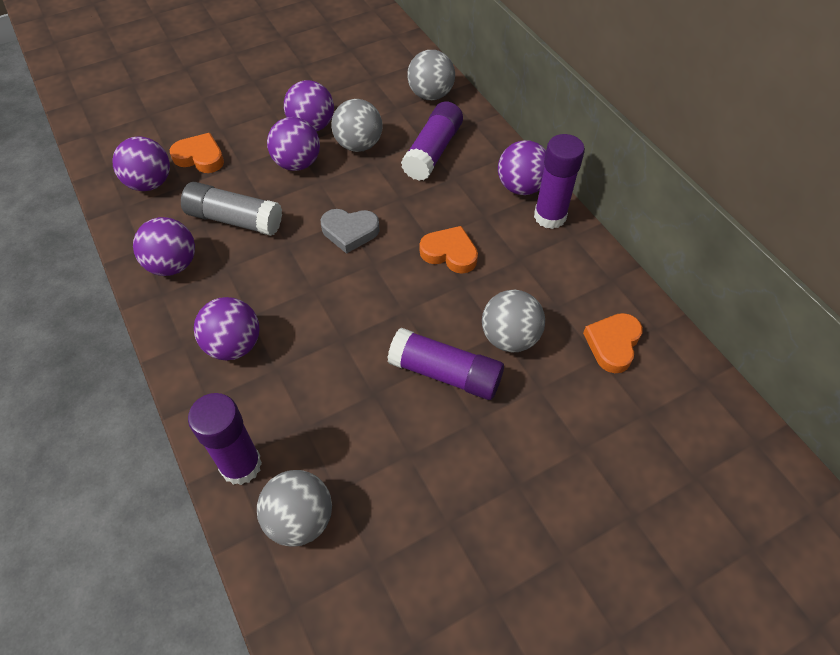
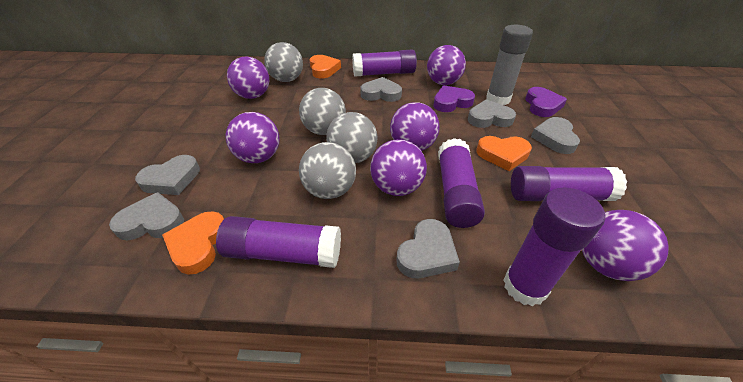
grey heart: [320,209,380,254] = 1 -> [109,192,184,240] [135,155,200,195] [360,77,402,102] [396,219,460,278] [468,99,516,128] [531,117,580,154] = 6
purple glue stick: [188,393,262,485] [387,328,504,400] [401,101,463,181] [534,134,585,229] = 4 -> [216,216,341,268] [352,50,417,77] [438,138,485,228] [503,187,605,306] [511,166,627,201] = 5
purple heart: none = 0 -> [433,85,475,112] [525,87,567,117] = 2

